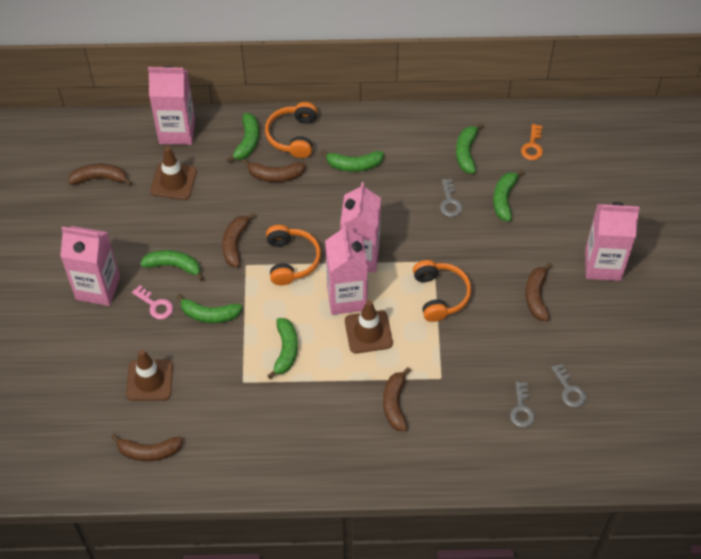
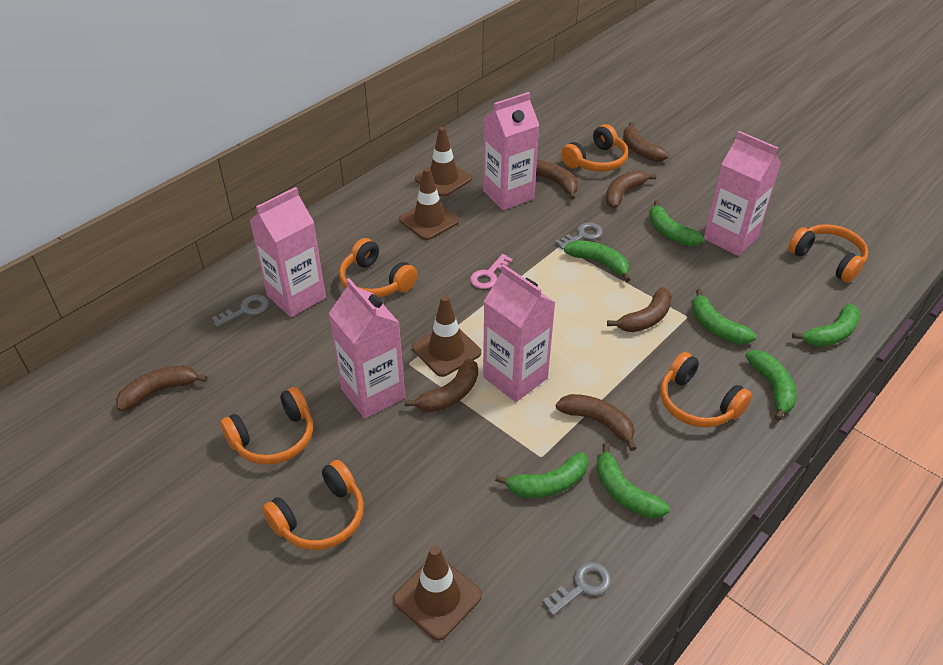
brown banana: [68,164,132,186] [111,434,183,461] [222,213,255,267] [243,159,306,182] [383,367,411,431] [525,263,552,321] = 6 -> [116,365,208,411] [405,358,478,412] [536,160,578,200] [556,394,636,451] [606,170,656,208] [607,287,672,332] [623,122,669,162] = 7
brown traffic cone: [126,349,173,401] [150,146,197,200] [345,300,393,354] = 3 -> [393,546,482,640] [399,167,459,240] [412,296,481,377] [415,127,472,197] = 4
orange headphones: [265,102,317,158] [266,225,321,285] [413,260,472,322] = 3 -> [220,387,313,465] [262,460,364,550] [339,238,418,298] [561,124,628,172] [660,352,752,427] [788,224,868,283] = 6
orange key: [521,124,543,160] = 1 -> none = 0

